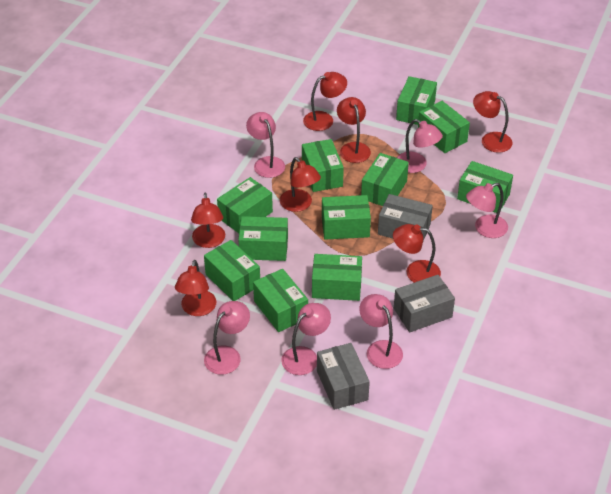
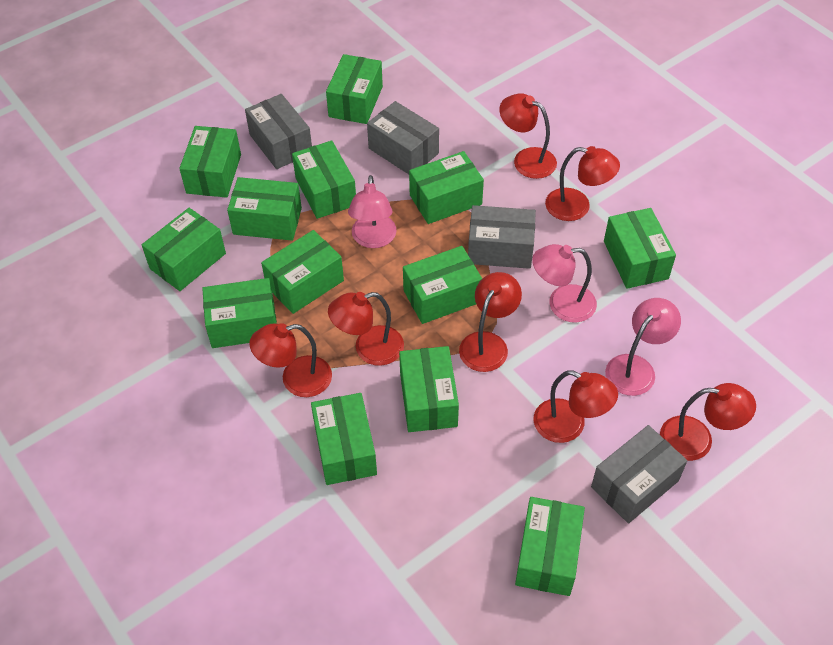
green box: [204,240,260,301] [217,177,273,233] [238,216,288,261] [253,269,308,332] [302,139,344,192] [312,254,362,301] [322,195,371,240] [361,153,409,206] [396,76,437,125] [418,101,470,153] [457,161,513,213] = 11 -> [142,208,226,291] [179,126,241,198] [202,278,277,348] [227,177,302,241] [261,230,344,314] [292,140,356,219] [311,393,377,485] [326,54,383,124] [399,346,459,432] [403,246,482,324] [409,151,484,224] [515,497,585,596] [604,208,676,289] = 13
grey box: [317,343,370,410] [378,194,433,241] [394,275,455,332] = 3 -> [245,94,312,169] [367,101,439,174] [468,205,536,269] [591,425,687,523] = 4
pink lamp: [204,301,250,375] [246,112,285,178] [281,303,331,375] [359,294,403,369] [397,119,443,173] [466,183,508,238] = 6 -> [348,175,397,248] [532,244,597,323] [605,298,681,396] = 3

